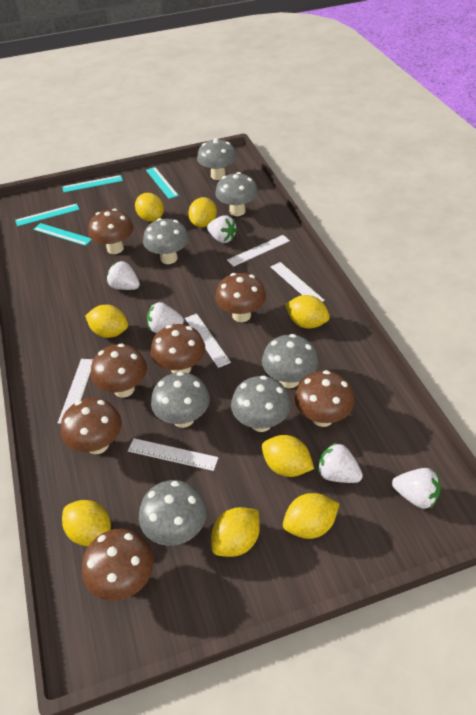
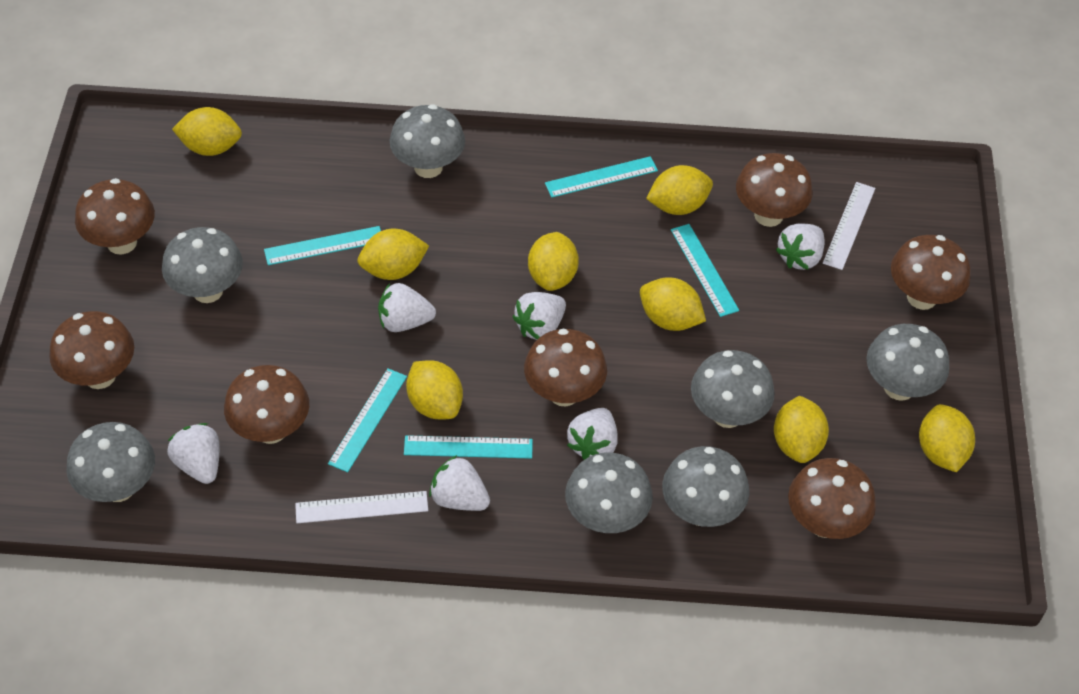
turquoise ruler: [15,204,79,226] [33,223,92,246] [62,175,123,192] [146,167,179,199] = 4 -> [264,226,381,265] [328,368,407,472] [404,435,533,459] [545,156,658,198] [671,224,739,317] = 5
white ruler: [58,359,93,424] [128,438,219,471] [185,314,231,368] [227,235,290,267] [271,262,325,302] = 5 -> [295,491,428,523] [823,182,875,270] = 2
white strawberry: [107,261,140,290] [147,302,184,333] [207,215,237,243] [317,442,363,483] [392,468,441,509] = 5 -> [167,423,219,484] [378,283,436,332] [429,455,490,511] [512,292,566,340] [567,408,618,460] [776,223,825,270] = 6

